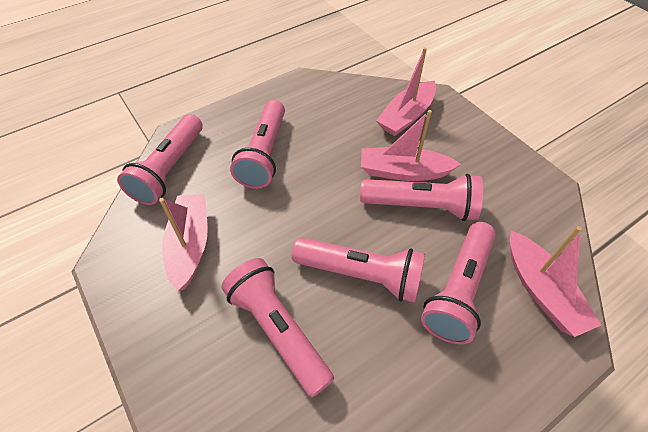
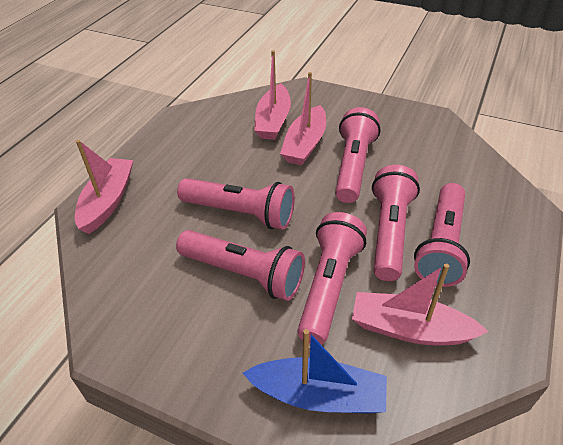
blue boat: none = 0 -> [243,329,387,414] = 1

